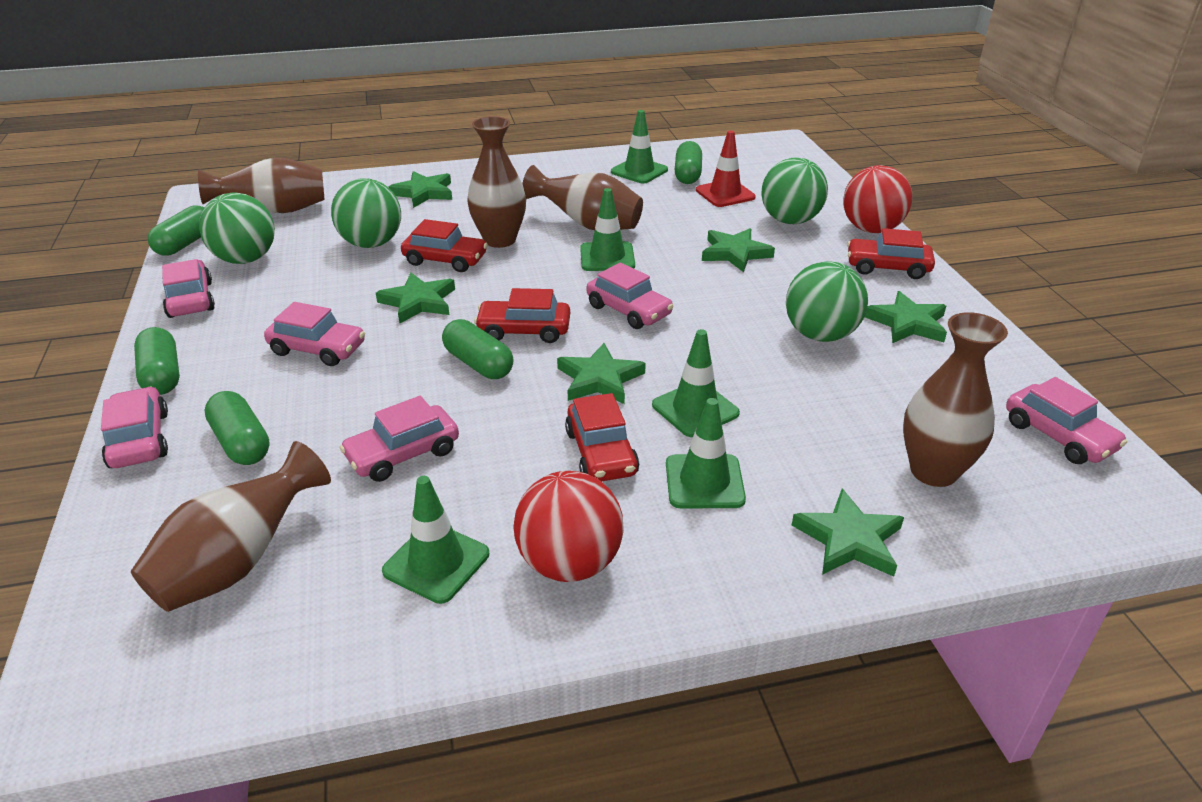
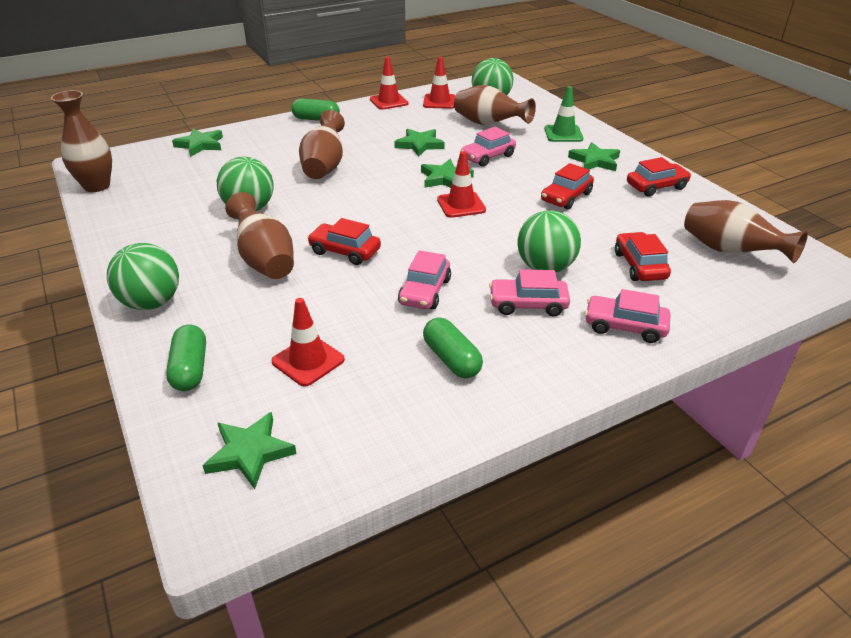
green capsule: [134,327,180,395] [148,205,204,256] [205,391,270,465] [442,319,514,379] [675,141,702,184] = 5 -> [166,325,206,391] [291,99,340,121] [423,317,483,378] = 3
green star: [376,273,455,324] [388,171,452,208] [557,343,646,404] [702,228,775,272] [792,489,904,577] [865,291,947,343] = 6 -> [172,128,223,157] [202,412,297,489] [394,129,445,157] [421,159,474,188] [568,142,620,171] = 5
green traffic cone: [382,476,489,604] [580,188,635,271] [611,110,668,183] [652,329,740,437] [666,398,746,509] = 5 -> [544,86,583,142] = 1
pink car: [101,387,168,468] [162,259,215,318] [264,302,365,366] [340,396,459,482] [586,263,674,329] [1006,377,1127,464] = 6 -> [398,250,451,310] [460,127,516,167] [489,269,570,316] [585,289,671,343] = 4
red ball: [513,471,624,582] [843,165,912,233] = 2 -> none = 0
red traffic cone: [696,131,756,207] = 1 -> [272,298,345,387] [370,57,408,110] [423,57,456,109] [437,151,486,218] = 4

